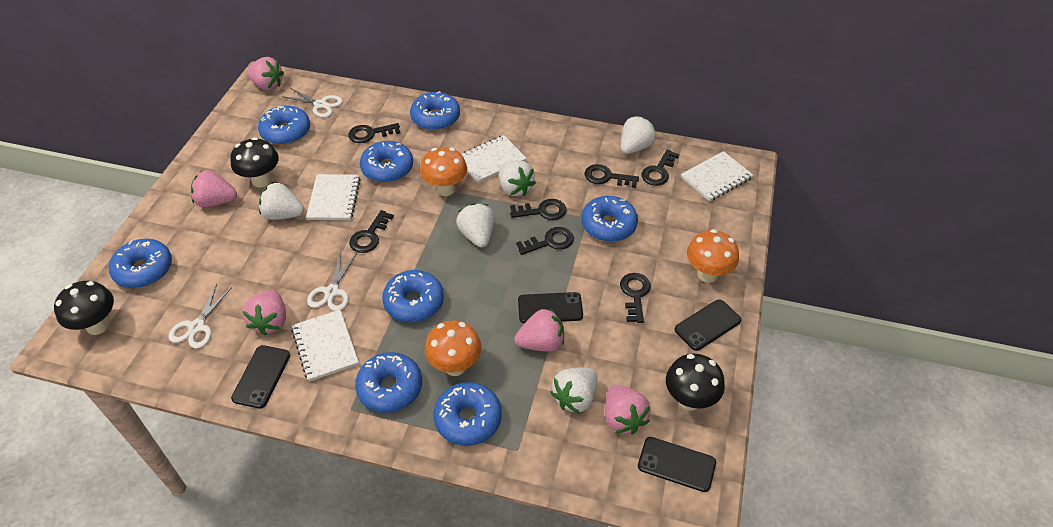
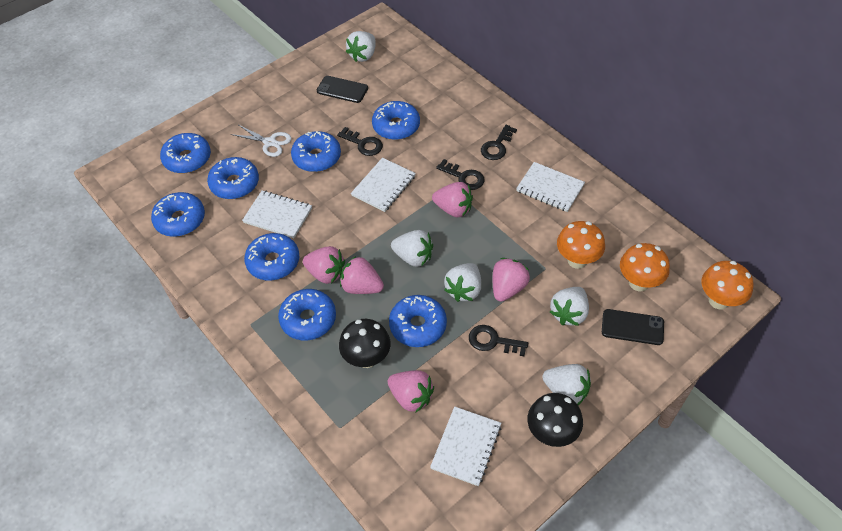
black key: [348,123,400,143] [349,210,394,253] [510,199,566,220] [516,227,574,255] [584,164,639,188] [620,273,651,323] [641,150,679,186] = 7 -> [337,127,383,156] [436,159,485,190] [469,325,528,356] [481,125,517,160] = 4
black mushroom: [54,281,114,335] [230,137,279,187] [666,354,725,411] = 3 -> [339,319,391,368] [528,393,583,447] = 2
black phone: [231,345,290,408] [518,292,583,323] [638,437,716,492] [674,299,742,351] = 4 -> [317,76,368,103] [602,309,664,345] = 2
white scissors: [168,284,232,349] [282,88,343,118] [307,252,357,311] = 3 -> [231,125,291,157] = 1

